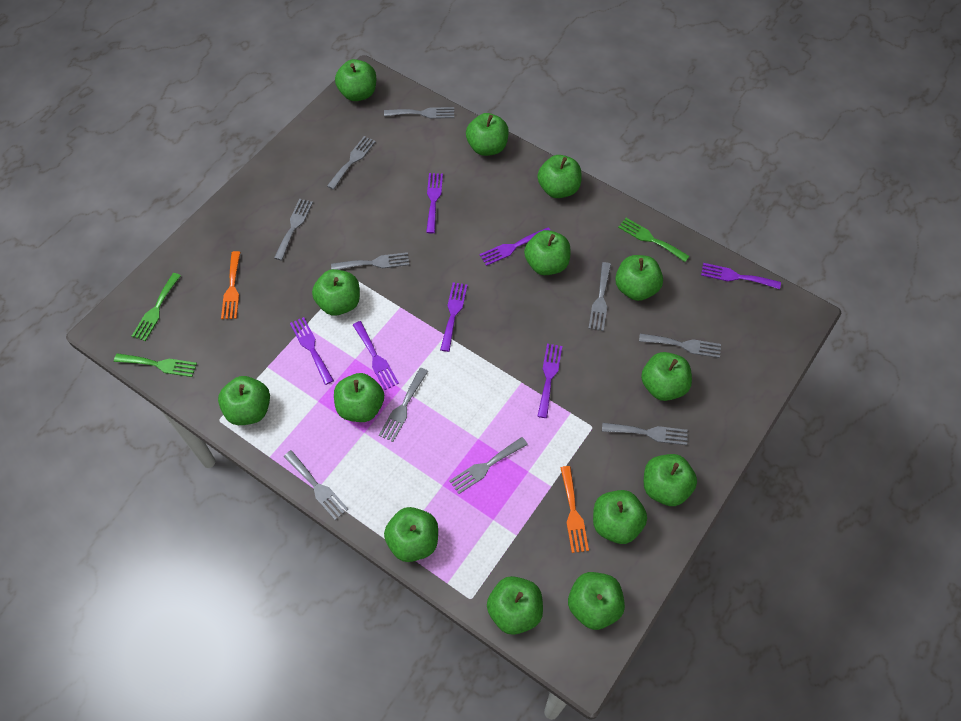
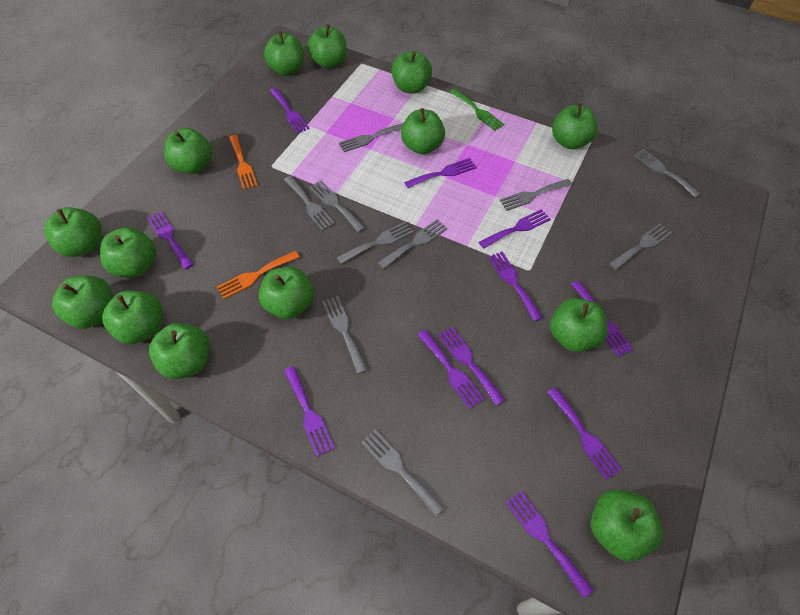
green fork: [114,353,197,377] [132,273,181,341] [618,218,690,262] = 3 -> [450,89,505,131] = 1
purple fork: [290,317,334,385] [353,321,399,390] [426,173,443,233] [440,282,467,352] [479,228,551,266] [537,344,562,418] [701,263,781,289] = 7 -> [147,211,193,270] [270,88,310,134] [284,366,335,457] [404,158,477,188] [418,330,485,409] [438,327,505,406] [479,209,551,249] [488,252,543,322] [505,491,593,598] [547,387,622,480] [571,281,633,357] = 11

